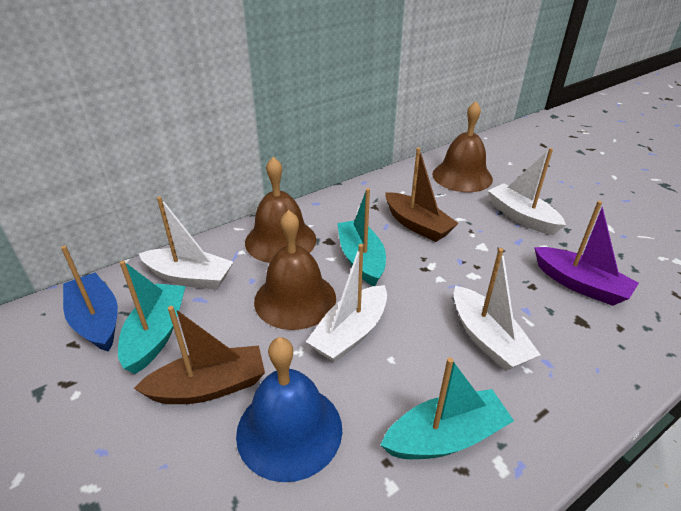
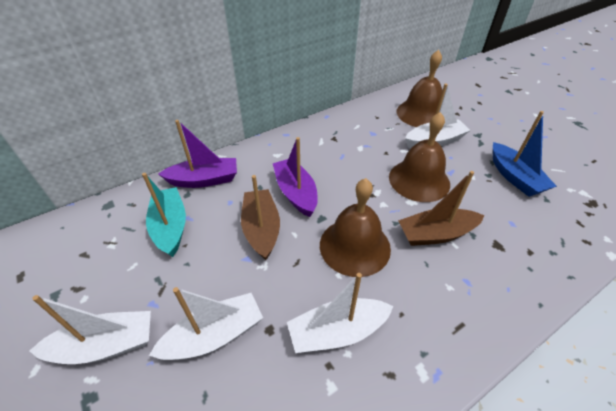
blue bell: [236,337,342,482] = 1 -> none = 0
purple boat: [534,201,639,306] = 1 -> [158,120,237,188] [273,137,318,217] = 2
turquoise boat: [118,261,186,374] [337,188,386,286] [381,357,514,459] = 3 -> [142,173,186,257] = 1

